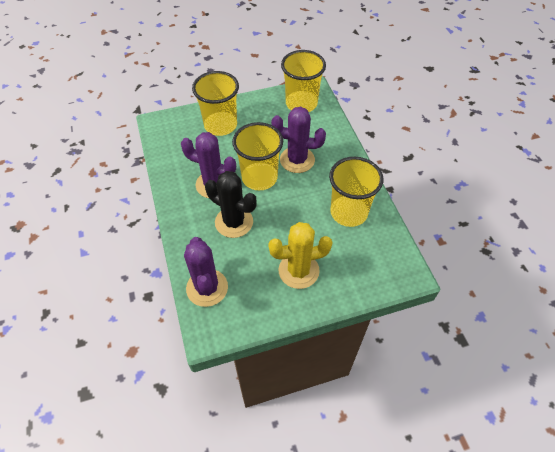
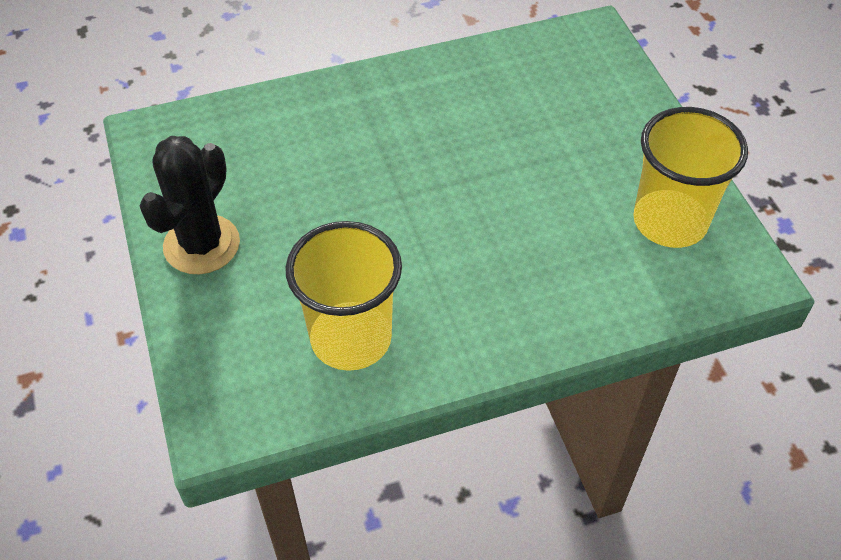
purple cactus: [181,132,236,198] [184,237,228,307] [271,107,326,173] = 3 -> none = 0
yellow cactus: [268,222,333,289] = 1 -> none = 0
yellow cup: [192,71,239,136] [232,122,283,190] [281,50,326,112] [329,157,383,227] = 4 -> [286,221,402,371] [633,107,748,248] = 2

